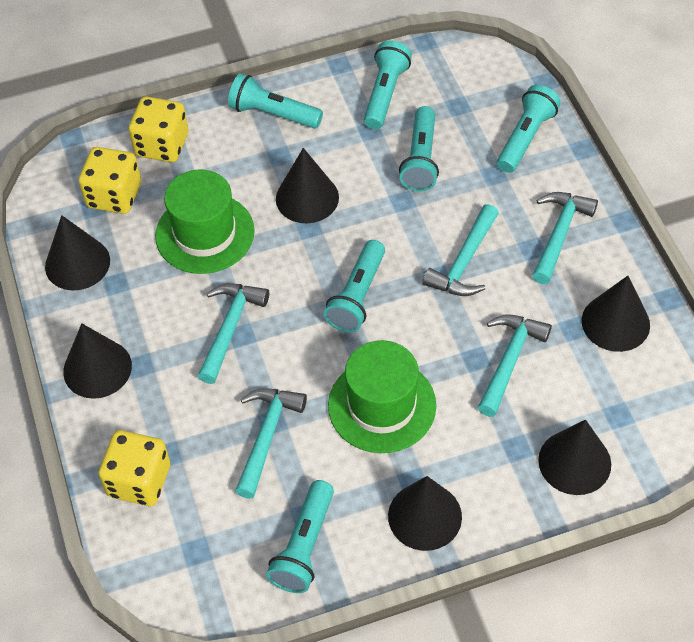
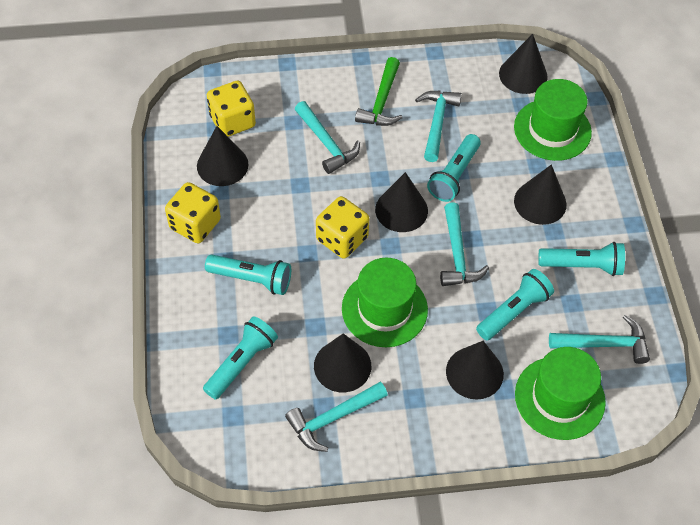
green hammer: none = 0 -> [355,57,403,126] = 1
green hat: [155,169,255,274] [328,340,436,453] = 2 -> [342,258,428,347] [514,79,592,161] [515,347,606,440] = 3
turquoise flashlight: [228,73,323,129] [266,480,334,593] [324,240,385,332] [364,41,412,129] [399,106,439,191] [497,85,561,173] = 6 -> [203,316,278,400] [205,254,291,295] [427,134,481,202] [476,269,554,340] [538,242,625,276] = 5

